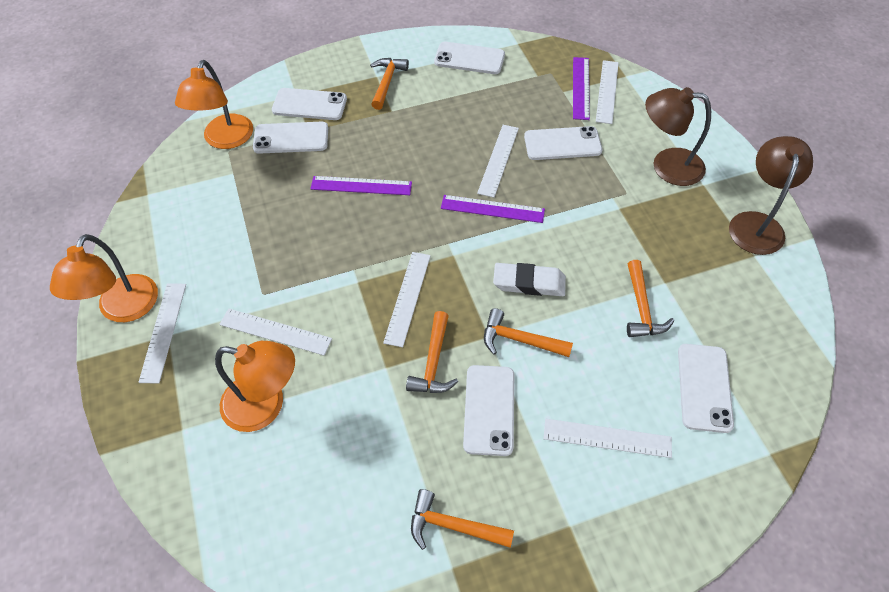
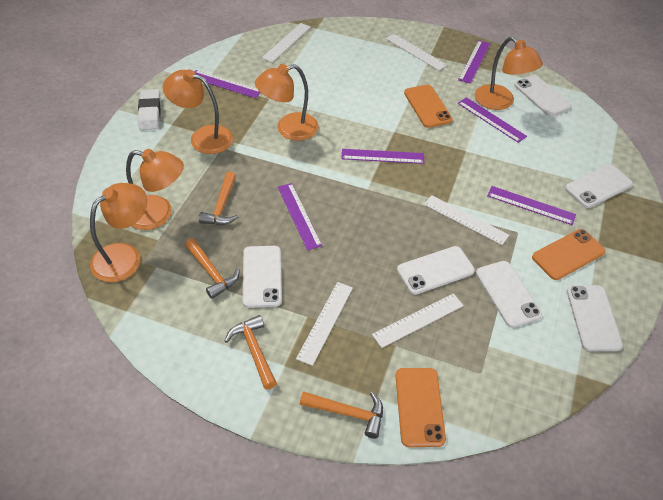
brown lamp: [645,87,711,186] [729,136,813,255] = 2 -> none = 0
orange hammer: [370,58,409,110] [406,311,458,393] [411,489,514,550] [484,308,573,357] [627,260,674,337] = 5 -> [185,238,240,299] [199,172,238,225] [225,315,277,389] [300,391,383,439] = 4
orange lamp: [50,234,158,322] [175,60,253,149] [215,341,295,432] = 3 -> [90,183,147,282] [126,149,184,230] [163,69,233,154] [255,64,319,141] [475,37,543,110] = 5
orange phone: none = 0 -> [396,368,446,447] [404,85,453,128] [532,229,605,280] = 3
purple ruler: [310,176,412,195] [441,195,545,223] [573,57,590,120] = 3 -> [194,70,261,98] [278,183,322,250] [341,149,424,164] [458,40,490,84] [458,97,527,143] [487,186,576,225] = 6
white ruler: [138,283,186,384] [219,309,332,355] [383,252,431,347] [477,125,519,198] [543,419,672,458] [596,60,619,124] = 6 -> [262,23,311,62] [296,282,353,366] [372,293,464,348] [386,34,447,71] [424,195,509,245] = 5

